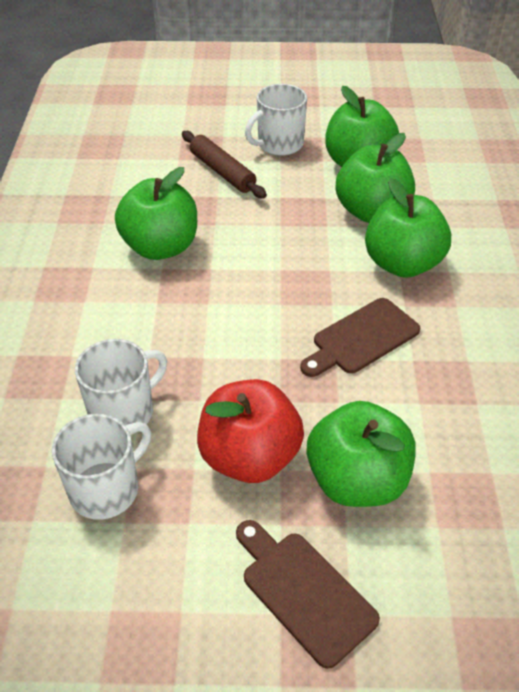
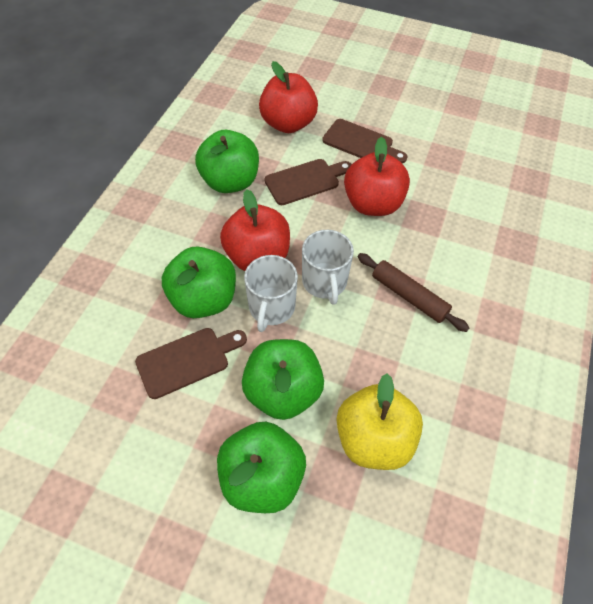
brown cutting board: [236,520,380,669] [300,298,420,377] = 2 -> [135,328,247,399] [264,159,352,205] [322,119,407,163] = 3
green apple: [115,167,197,260] [307,401,416,507] [325,86,399,167] [336,133,415,223] [365,178,451,278] = 5 -> [162,247,236,318] [195,130,259,193] [217,422,306,513] [242,339,324,420] = 4
red apple: [197,379,304,483] = 1 -> [220,189,290,271] [259,61,318,133] [344,137,410,216] = 3
white mug: [52,414,151,520] [75,339,167,435] [245,84,307,156] = 3 -> [244,255,298,332] [302,230,354,305] = 2
yellow apple: none = 0 -> [337,373,423,470] = 1

